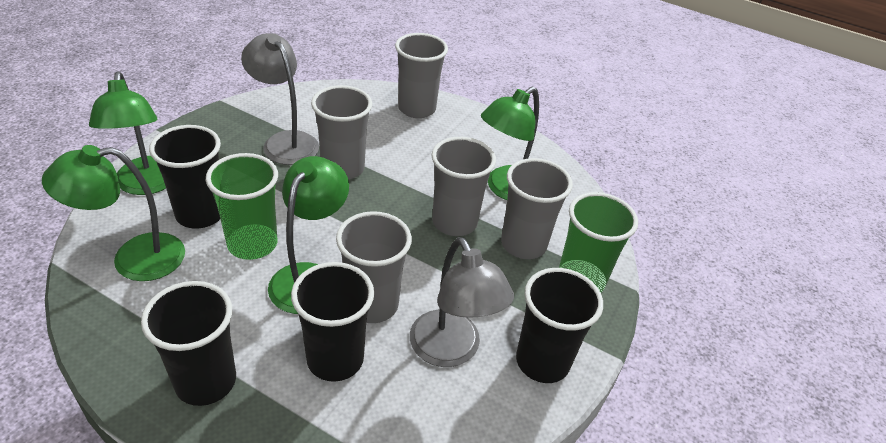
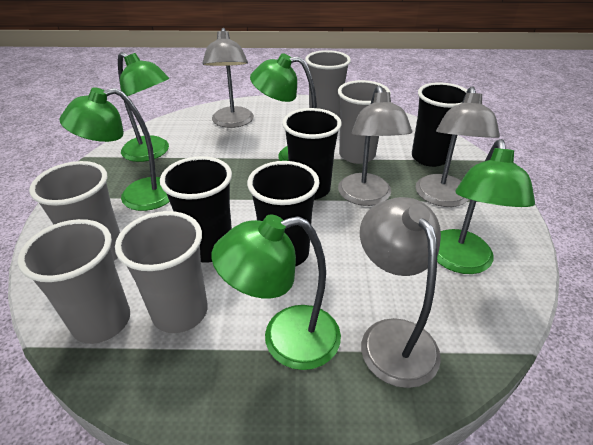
green cup: [206,153,278,260] [559,192,638,293] = 2 -> none = 0
green lamp: [42,145,185,281] [89,71,166,195] [268,156,349,314] [481,87,539,200] = 4 -> [59,87,170,211] [118,52,169,162] [212,214,341,370] [250,53,317,161] [437,139,535,274] = 5
grey lamp: [241,33,319,165] [410,237,514,367] = 2 -> [202,28,254,128] [338,86,412,206] [360,197,441,388] [416,86,500,207] = 4

